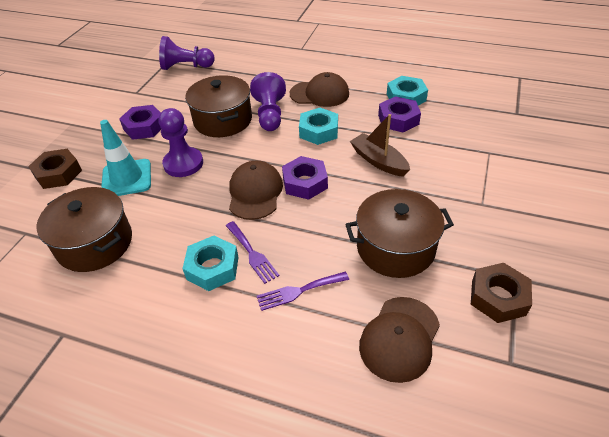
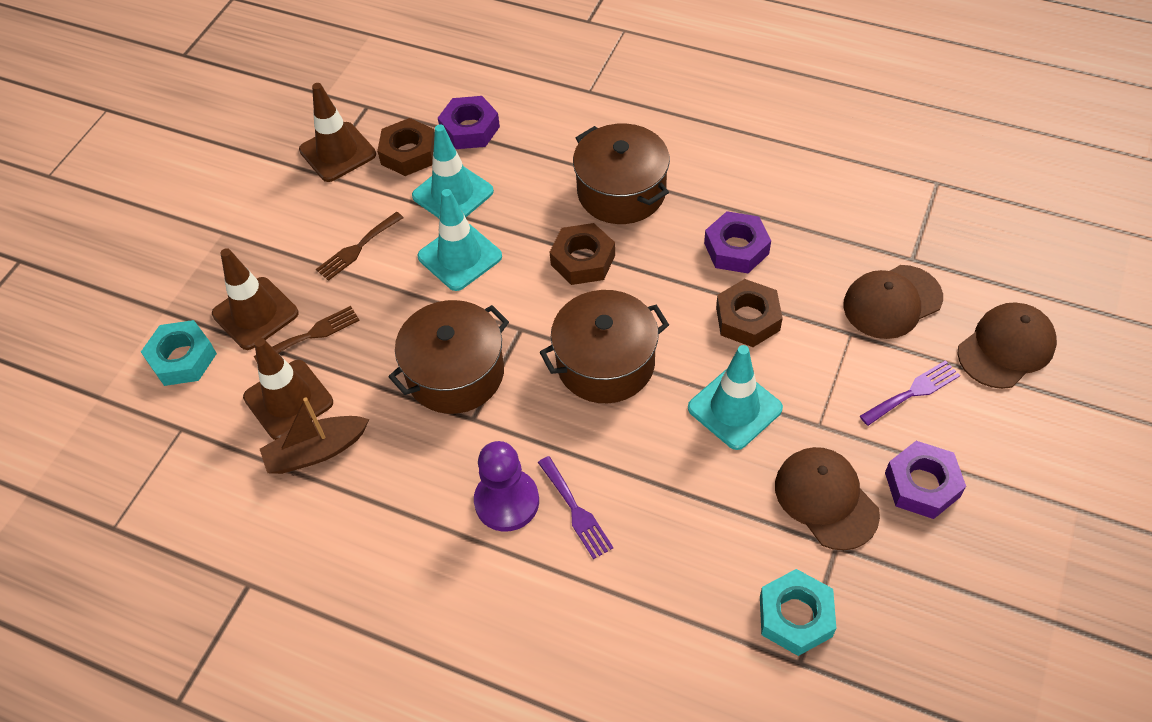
brown fork: none = 0 -> [254,306,360,362] [316,212,404,281] = 2
brown nut: [28,149,82,189] [471,263,532,323] = 2 -> [377,118,435,176] [550,223,615,285] [716,279,783,347] = 3
brown traffic cone: none = 0 -> [212,248,299,350] [243,338,333,440] [299,83,376,182] = 3
purple pawn: [158,108,203,177] [159,36,215,70] [250,72,286,131] = 3 -> [474,441,539,532] = 1
turquoise nut: [182,236,238,291] [299,108,338,145] [387,76,428,106] = 3 -> [141,320,217,386] [760,569,836,656] = 2
turquoise traffic cone: [100,120,151,196] = 1 -> [412,125,494,218] [417,189,502,291] [688,345,783,450] = 3

